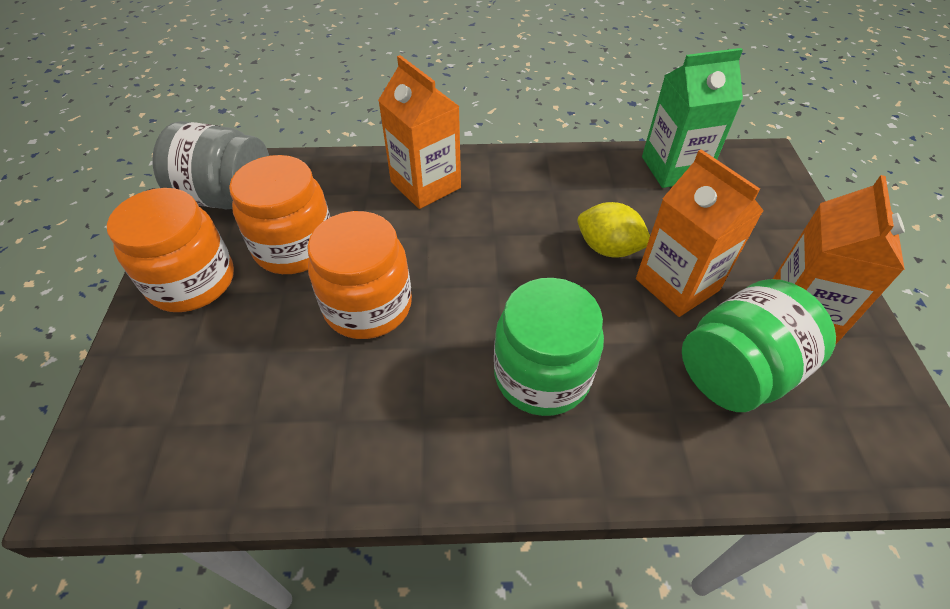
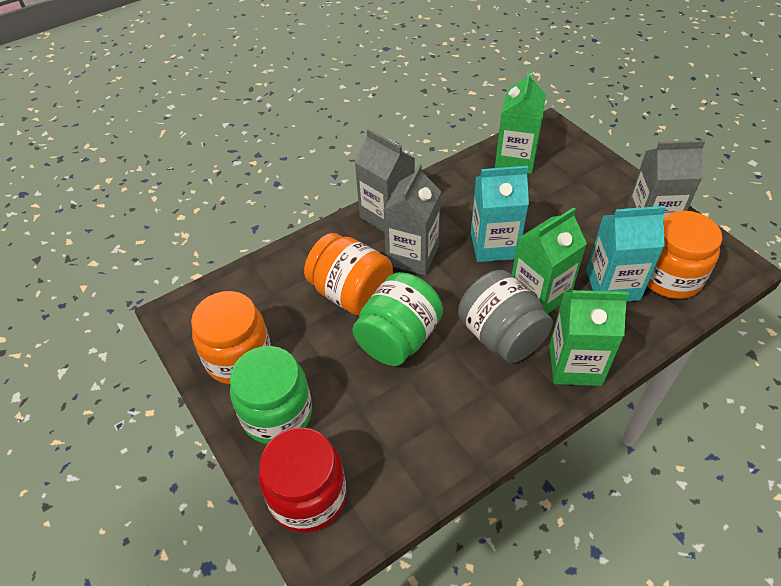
green carton: [642,48,743,188] = 1 -> [495,70,546,174] [512,207,587,314] [550,290,629,386] = 3
grey carton: none = 0 -> [355,129,415,232] [383,164,441,275] [627,140,705,218] = 3
orange carton: [378,55,461,209] [636,150,764,317] [773,175,905,344] = 3 -> none = 0
red jar: none = 0 -> [259,427,346,533] = 1
turquoise carton: none = 0 -> [471,166,529,262] [586,206,666,301] = 2
yellow lemon: [578,202,650,257] = 1 -> none = 0

